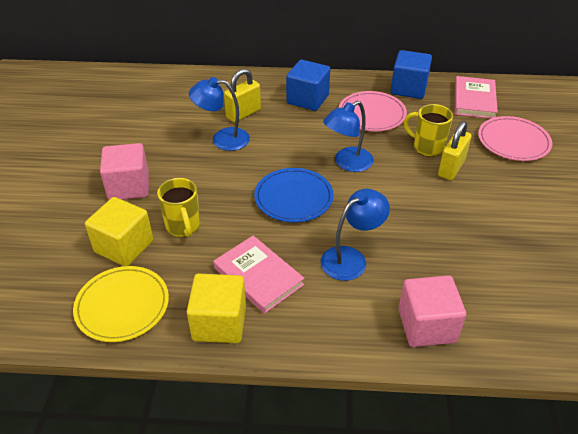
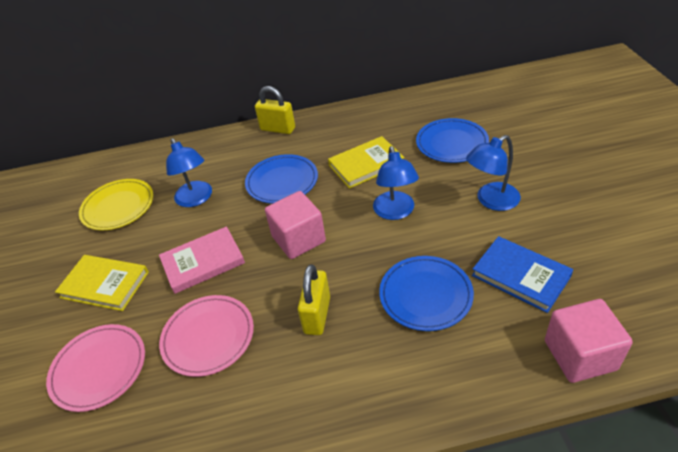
blue book: none = 0 -> [472,236,573,313] = 1
blue cube: [286,60,330,111] [391,50,432,99] = 2 -> none = 0
blue plate: [254,168,334,222] = 1 -> [245,154,318,204] [379,256,474,331] [416,118,489,163] = 3
pink book: [213,235,304,314] [455,76,498,119] = 2 -> [159,226,245,294] = 1
yellow book: none = 0 -> [55,255,149,311] [328,136,405,189] = 2
yellow cube: [85,197,153,266] [187,274,246,343] = 2 -> none = 0
yellow mug: [157,178,200,237] [404,104,453,157] = 2 -> none = 0

